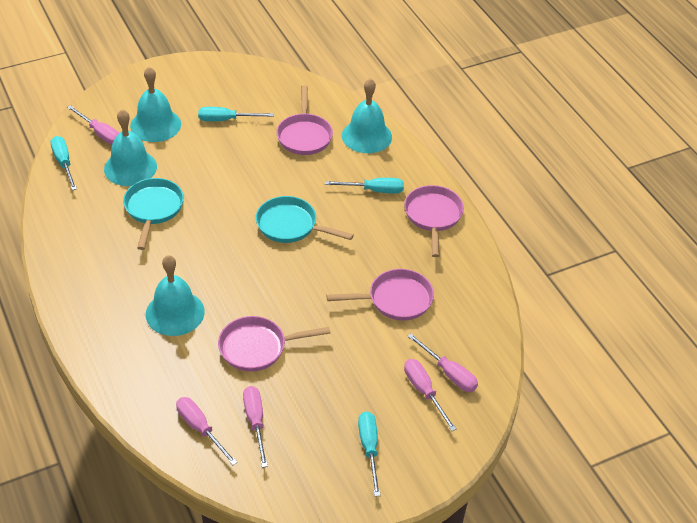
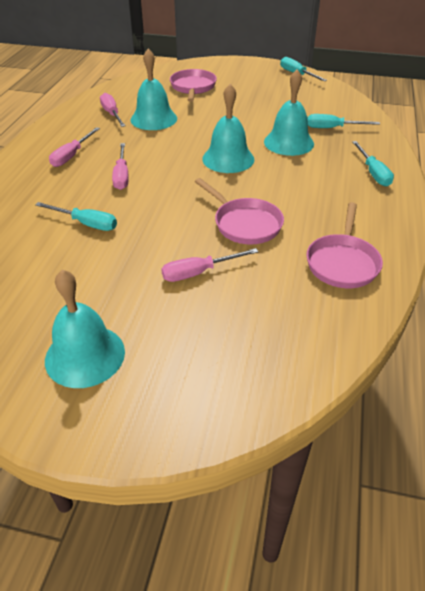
pink pan: [218,316,330,372] [276,85,333,155] [326,269,434,321] [404,185,464,257] = 4 -> [170,69,217,102] [195,178,284,245] [306,202,383,288] = 3
pink screwdriver: [67,105,119,145] [176,397,238,465] [243,386,268,468] [404,359,457,431] [407,334,478,392] = 5 -> [49,127,100,167] [100,93,126,127] [112,143,129,190] [161,248,258,282] = 4
turquoise pan: [123,178,184,250] [256,196,354,243] = 2 -> none = 0

